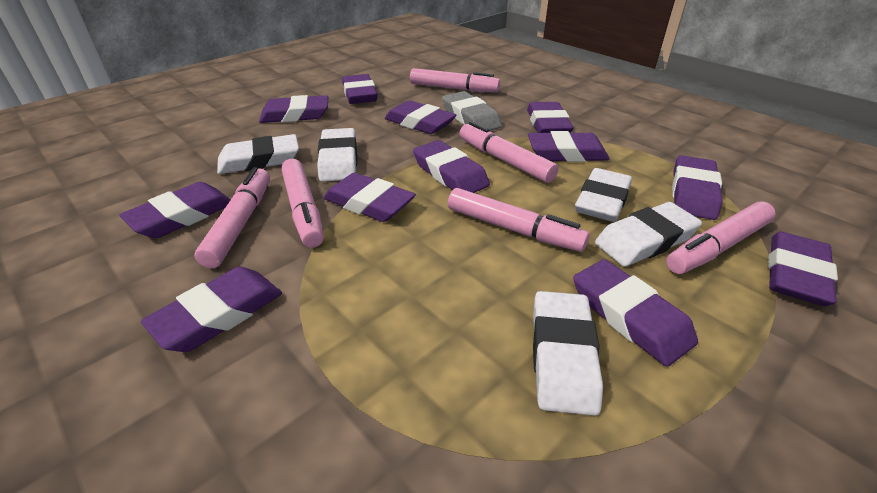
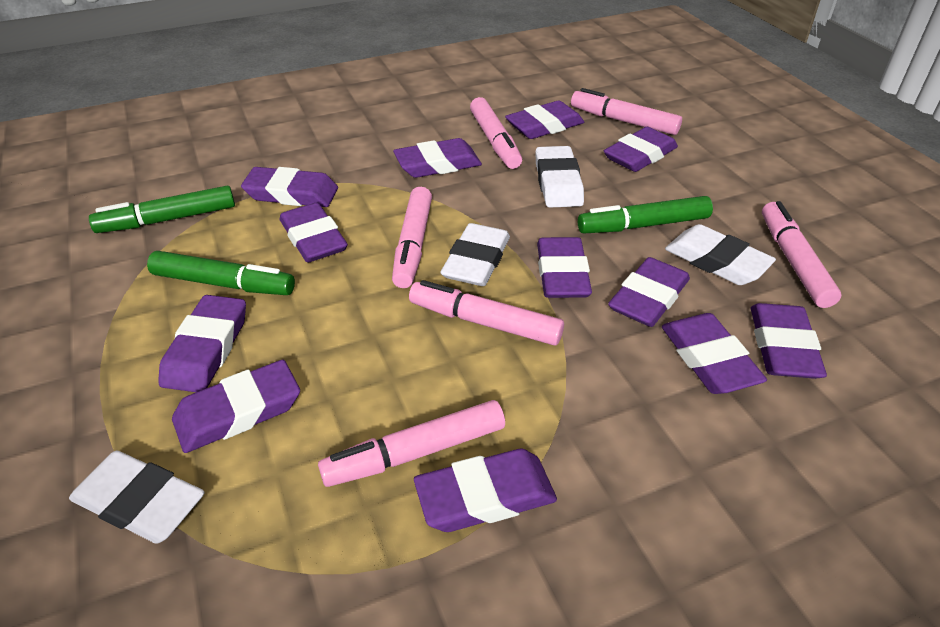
green marker: none = 0 -> [89,186,235,233] [147,251,295,295] [578,196,713,233] = 3
grey eraser: [442,91,502,131] = 1 -> none = 0
white eraser: [217,134,299,174] [317,128,357,182] [533,291,603,416] [575,168,632,222] [595,202,702,267] = 5 -> [69,451,205,544] [440,223,510,286] [535,146,584,208] [665,224,776,285] = 4

